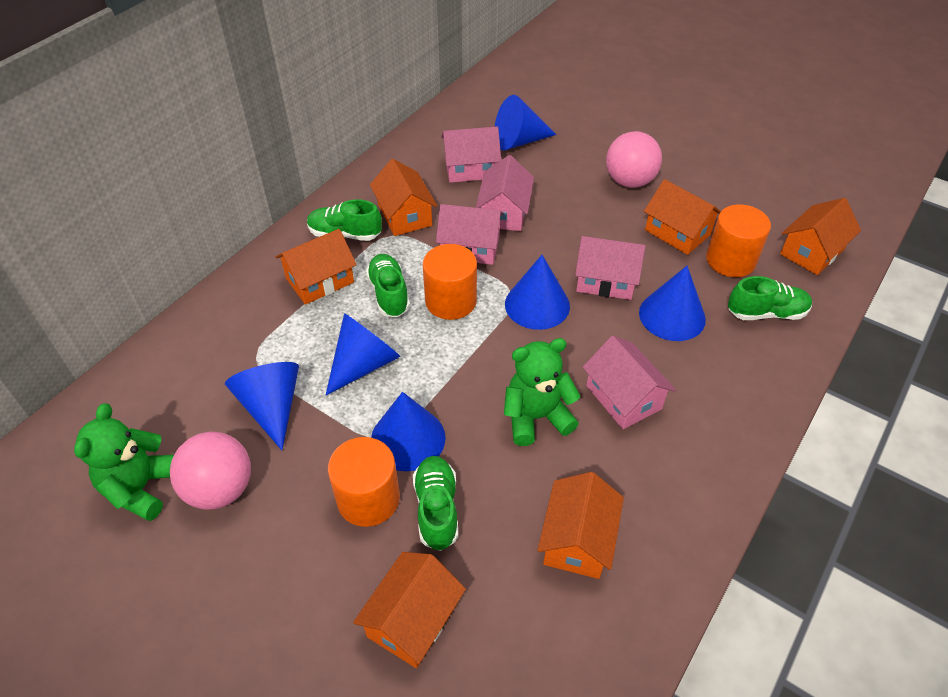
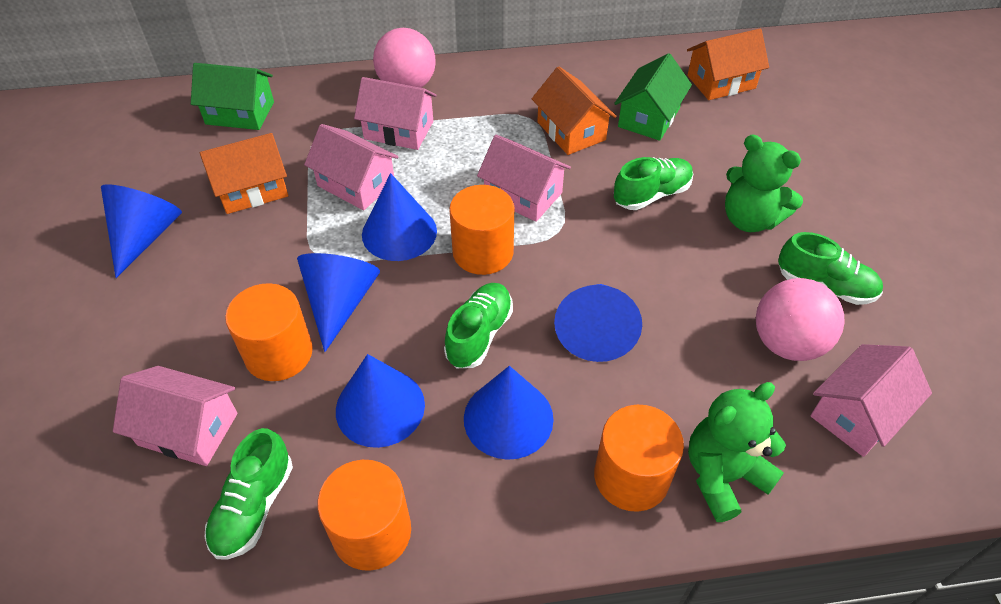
green house: none = 0 -> [191,63,274,130] [614,53,692,141] = 2
orange cylinder: [328,437,400,527] [423,244,477,320] [706,204,771,277] = 3 -> [225,283,313,381] [317,460,411,571] [449,185,514,275] [594,405,684,512] = 4
orange house: [276,229,357,305] [353,552,466,668] [370,159,437,236] [537,472,624,579] [644,179,721,255] [780,198,861,275] = 6 -> [200,133,288,214] [532,66,616,155] [687,29,769,100] = 3

